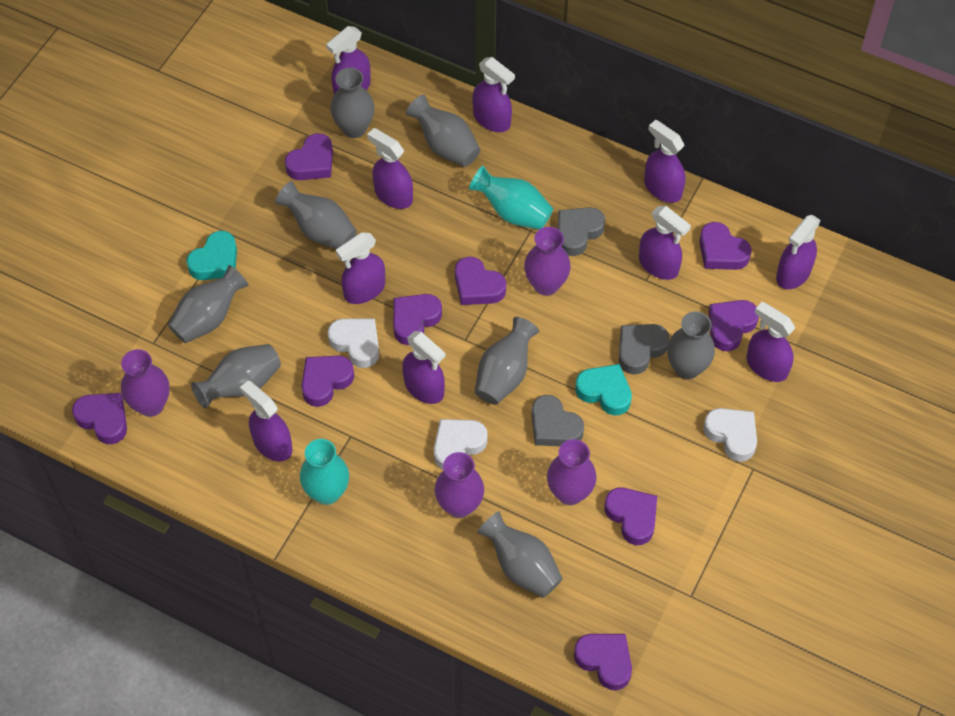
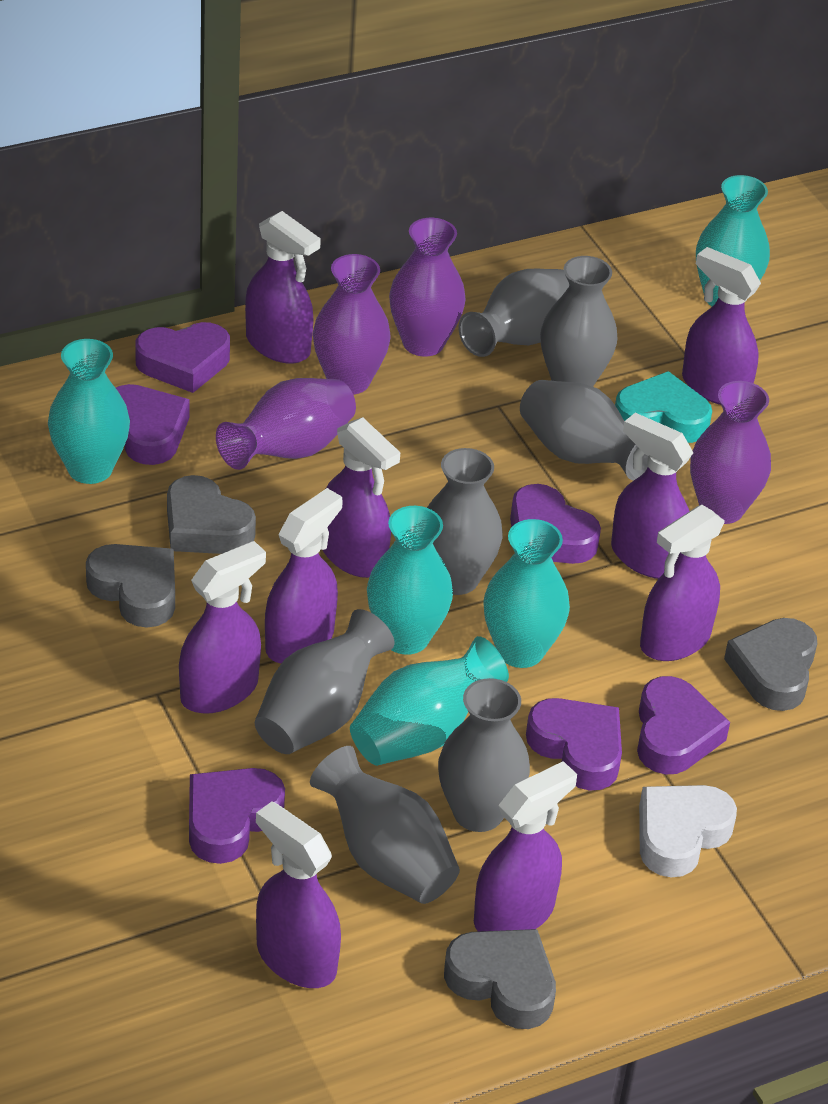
grey heart: [531,395,584,446] [558,207,605,256] [619,324,670,374] = 3 -> [86,544,175,628] [167,475,256,554] [444,929,556,1029] [724,618,817,711] = 4
grey vase: [168,265,249,343] [191,344,281,409] [275,181,357,249] [330,68,374,138] [406,94,480,167] [475,317,539,405] [477,511,563,598] [667,311,715,379] = 8 -> [255,609,394,754] [310,746,460,904] [427,448,503,595] [438,678,530,832] [459,269,569,357] [520,380,648,481] [540,256,617,387] = 7
purple heart: [72,393,127,444] [285,133,333,180] [302,356,354,407] [393,294,442,345] [455,257,506,305] [574,634,632,690] [604,488,657,545] [699,222,752,270] [708,300,759,351] = 9 -> [116,384,190,465] [135,322,230,393] [189,768,285,864] [510,484,601,564] [526,698,622,791] [637,676,730,774] = 6
purple spray bottle: [240,381,292,461] [326,26,371,94] [336,232,385,304] [367,128,413,209] [402,331,446,404] [472,57,515,132] [639,206,691,280] [644,120,685,203] [746,302,795,382] [776,215,821,289] = 10 -> [179,541,266,714] [245,211,321,364] [256,802,341,988] [265,488,342,664] [323,417,400,578] [474,761,577,931] [611,413,693,579] [640,505,725,661] [682,247,761,405] = 9
turquoise heart: [186,231,237,280] [575,364,632,415] = 2 -> [615,371,712,443] = 1
turquoise vase: [300,439,349,505] [469,166,553,230] = 2 -> [48,339,130,484] [350,636,509,766] [367,506,453,655] [483,519,570,668] [696,175,770,306] = 5
white heart: [328,319,379,368] [434,419,488,470] [703,408,757,462] = 3 -> [639,785,737,878] = 1

